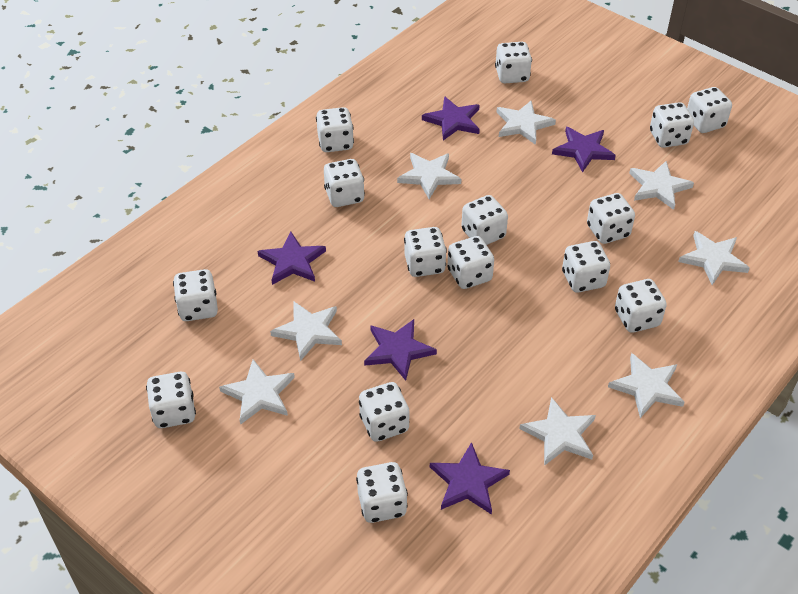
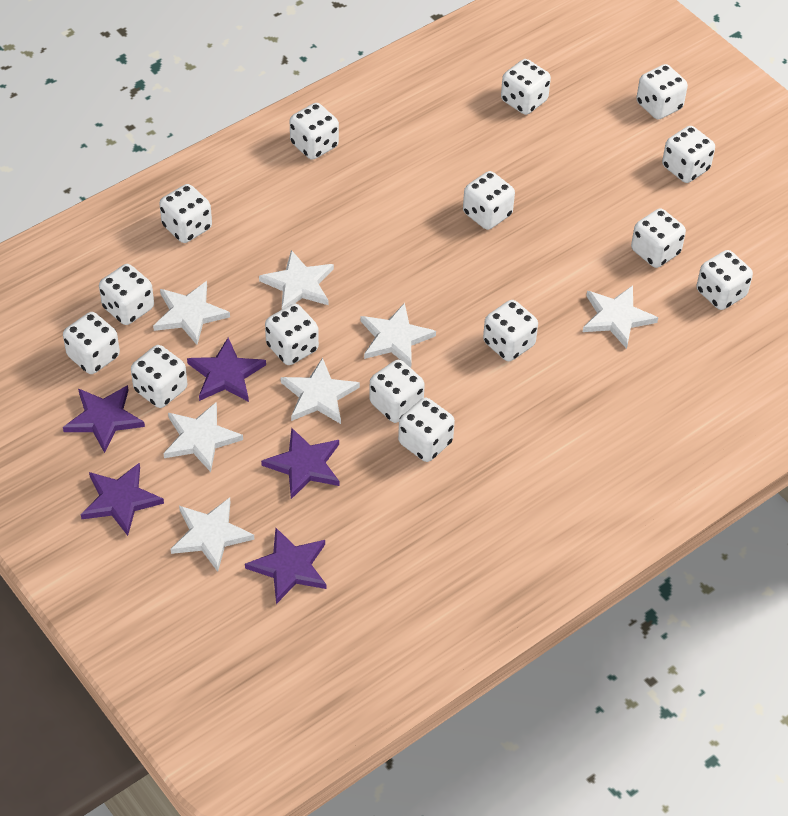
white star: [219,359,295,425] [270,301,342,361] [397,153,462,199] [496,101,556,145] [519,397,596,466] [608,353,685,418] [629,161,694,210] [678,231,750,285] = 8 -> [153,281,230,345] [164,402,243,472] [171,497,255,572] [259,250,334,309] [281,357,360,424] [361,303,436,368] [583,285,658,349] = 7

